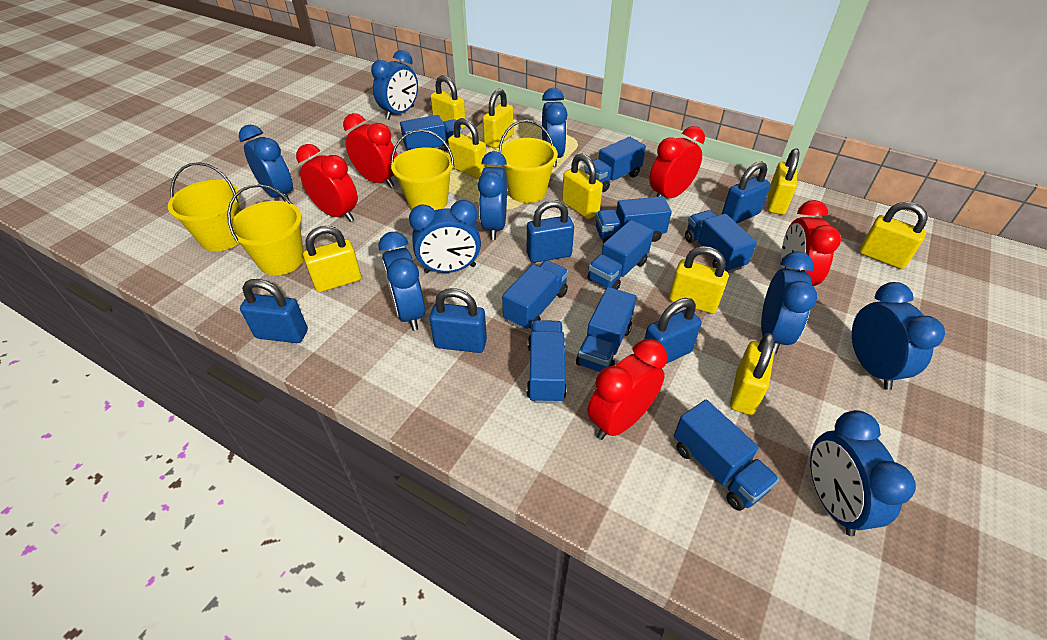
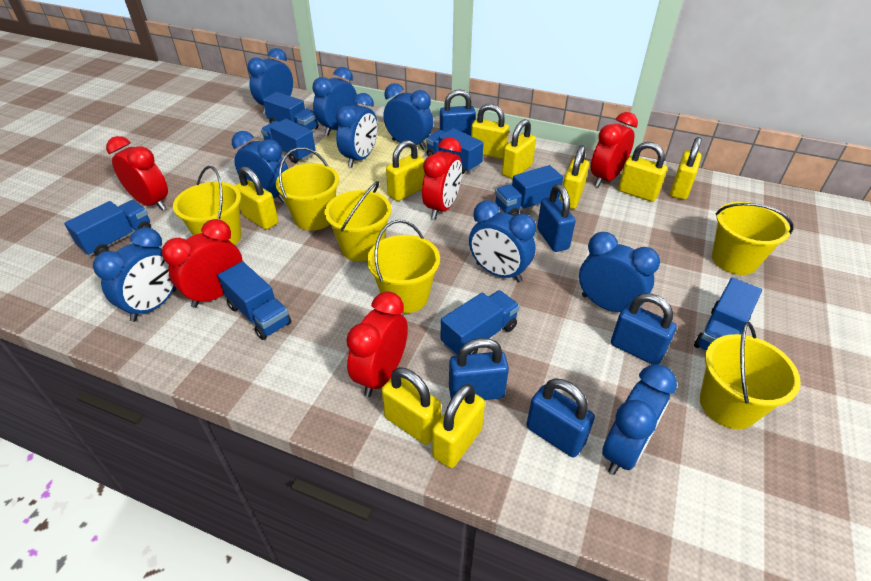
blue truck: [400,115,463,151] [502,260,569,330] [527,320,567,404] [576,287,636,372] [584,137,646,192] [587,220,654,290] [596,196,672,243] [674,400,779,511] [685,210,757,273] = 9 -> [64,200,151,256] [217,261,291,340] [261,119,315,163] [263,92,319,130] [426,128,484,174] [441,290,520,356] [495,165,563,216] [694,277,762,351] = 8
yellow bucket: [168,162,240,251] [227,184,304,275] [391,129,454,210] [498,120,558,203] = 4 -> [173,166,241,245] [276,147,339,231] [324,181,391,262] [367,220,440,313] [700,322,801,429] [712,202,794,275] = 6

